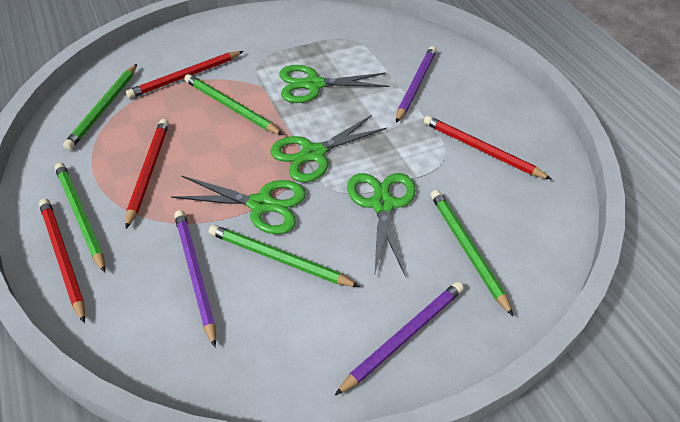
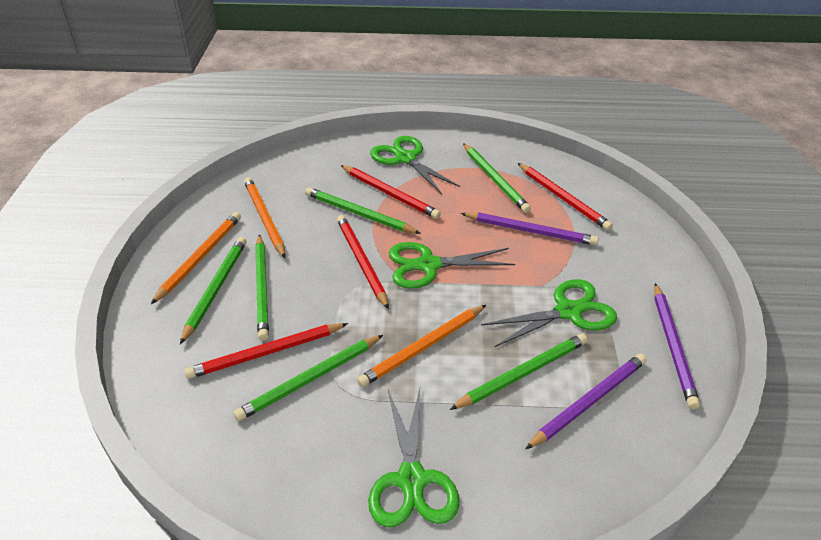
green pencil: [55,163,105,273] [63,64,137,150] [184,74,283,135] [209,225,360,287] [431,190,513,316] = 5 -> [180,237,246,344] [233,335,383,421] [255,234,269,341] [305,187,421,234] [450,334,587,410] [463,143,531,213] = 6
orange pencil: none = 0 -> [151,212,241,304] [244,177,286,258] [357,305,486,387] = 3

